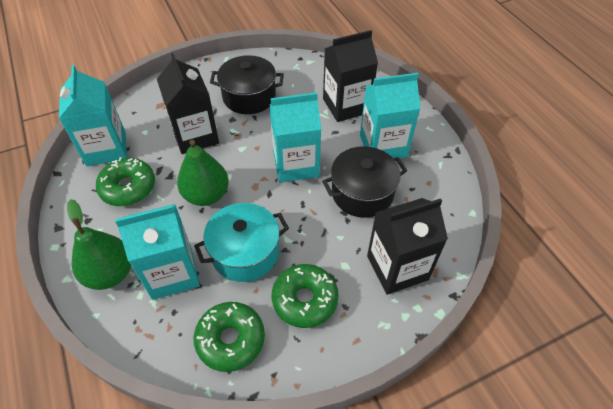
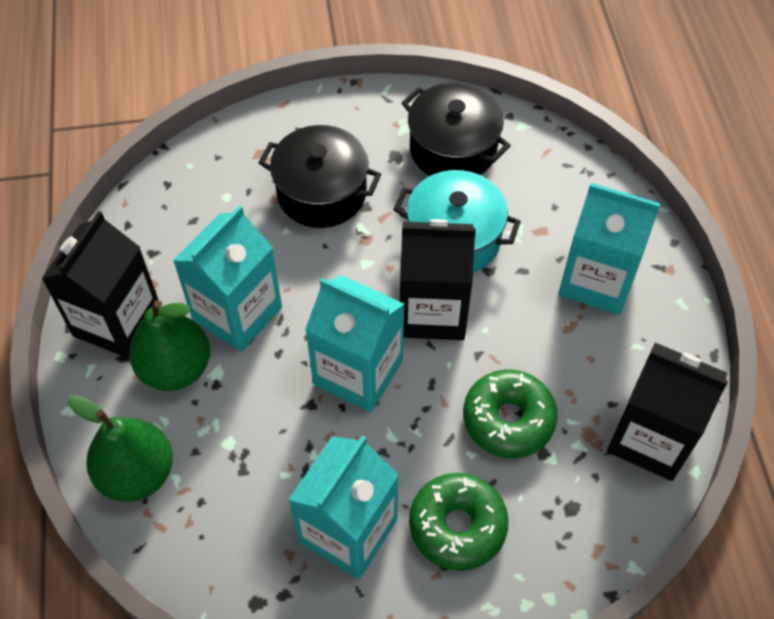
green donut: [96,157,155,206] [194,302,265,372] [272,264,339,328] = 3 -> [409,473,509,571] [463,369,558,458] = 2

